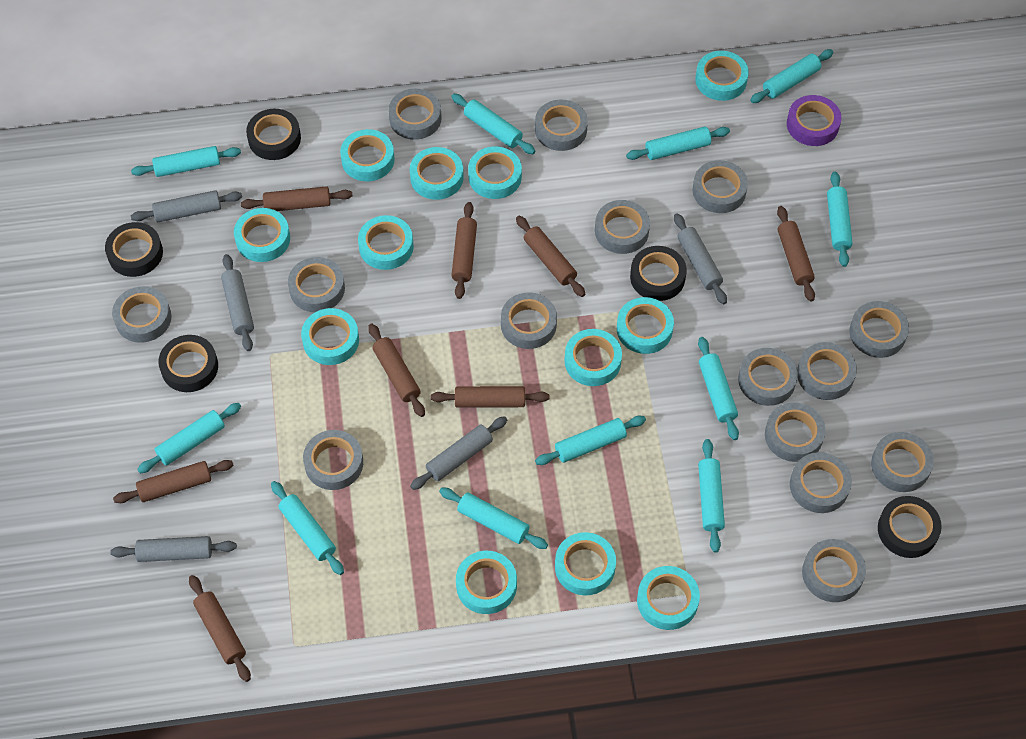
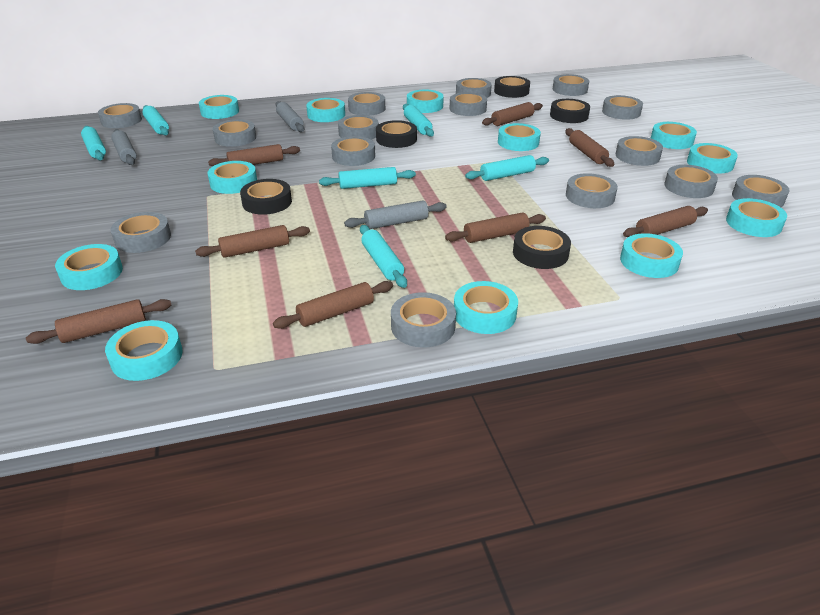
grey rolling pin: [110,536,237,562] [131,190,242,222] [221,254,254,351] [410,416,507,490] [674,213,727,304] = 5 -> [111,129,137,165] [275,101,304,132] [344,200,447,229] = 3
purple tape: [787,95,841,146] = 1 -> none = 0
turquoise rolling pin: [131,146,241,177] [137,403,241,473] [271,481,344,575] [439,488,548,549] [451,94,536,154] [535,416,646,465] [626,127,730,160] [698,337,739,440] [698,439,725,553] [750,49,833,103] [827,172,853,267] = 11 -> [81,126,106,160] [142,105,169,136] [319,167,416,189] [360,225,407,288] [403,104,434,137] [465,155,549,181] = 6

